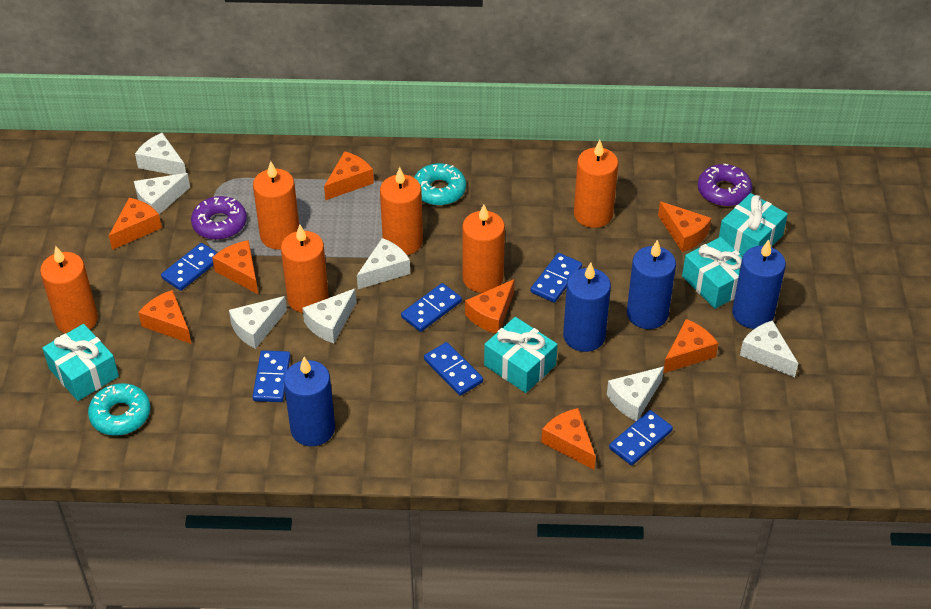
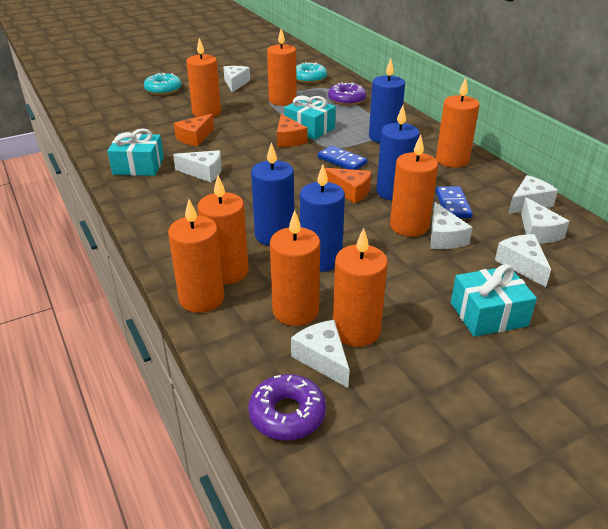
blue domino: [161,243,217,291] [252,350,291,402] [401,283,462,332] [424,342,483,396] [530,253,582,303] [609,410,673,465] = 6 -> [318,146,367,170] [436,186,473,218] = 2
orange candle: [40,246,98,333] [253,161,299,250] [281,224,329,313] [380,167,423,255] [462,204,505,293] [574,140,618,228] = 6 -> [168,199,224,313] [186,38,221,117] [197,175,248,285] [267,28,297,106] [270,210,320,326] [333,228,388,347] [390,134,438,237] [436,78,479,168] = 8
orange cheese: [109,198,162,250] [138,290,191,344] [212,240,258,294] [324,151,374,200] [465,279,514,334] [541,408,596,470] [658,201,711,252] [663,319,718,373] = 8 -> [174,114,214,147] [277,114,308,147] [325,168,372,203] = 3
turquoise gift: [42,324,119,401] [484,317,558,393] [682,237,742,309] [719,193,788,256] = 4 -> [107,128,164,176] [284,96,336,140] [451,264,537,337] = 3

